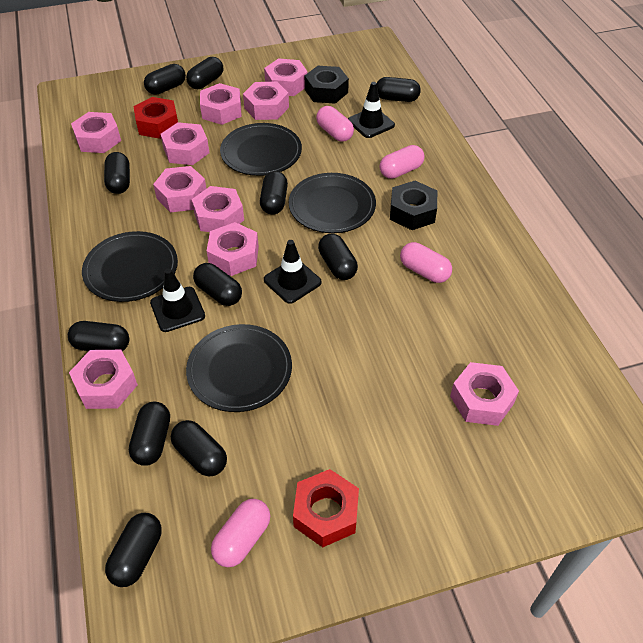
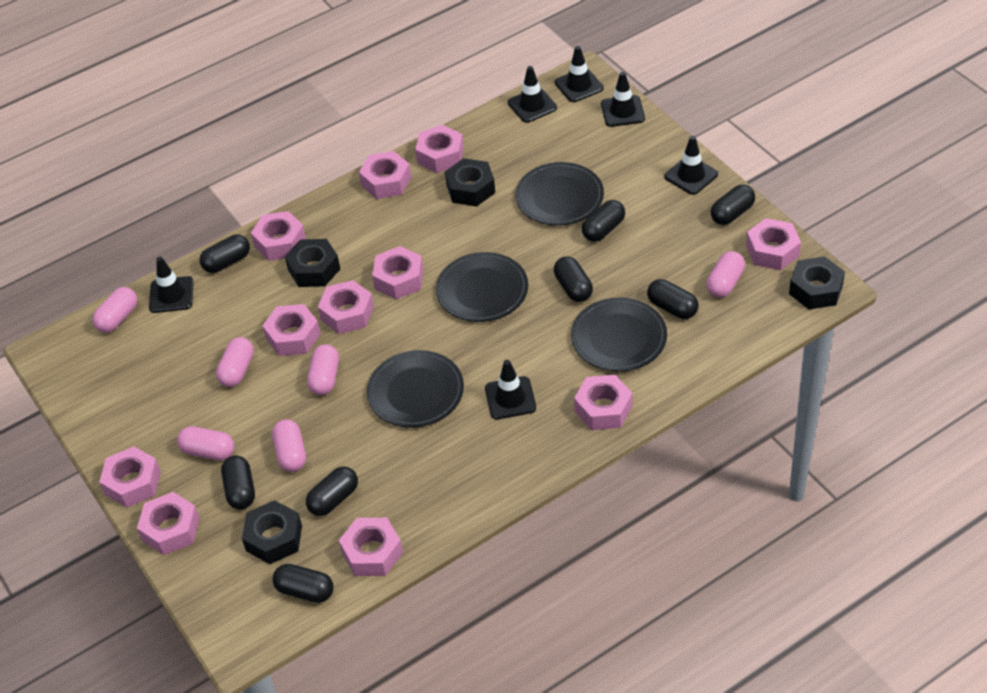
black capsule: [68,321,129,352] [104,152,130,194] [105,513,162,587] [129,402,170,466] [144,64,186,95] [171,420,227,477] [186,57,223,89] [193,263,242,306] [260,171,288,215] [318,233,358,280] [377,77,421,102] = 11 -> [200,234,250,273] [221,455,255,510] [273,564,334,603] [306,466,358,516] [554,256,593,302] [582,200,625,242] [647,279,699,319] [711,185,755,225] = 8
black nut: [305,66,349,104] [390,181,437,230] = 2 -> [242,500,302,564] [285,239,340,287] [445,158,495,206] [789,256,845,310] = 4
black traffic cone: [150,268,205,332] [264,240,321,304] [348,82,395,138] = 3 -> [149,257,194,313] [485,360,536,419] [508,66,557,123] [555,46,604,102] [601,72,645,127] [664,136,718,195] = 6
pink capsule: [211,499,270,567] [316,106,354,142] [379,145,424,179] [400,242,452,283] = 4 -> [92,287,137,333] [177,426,234,460] [216,337,254,387] [272,419,306,472] [307,344,339,395] [706,251,745,297] = 6
pink nut: [69,350,138,409] [71,112,121,153] [153,166,207,212] [161,122,209,165] [192,186,244,232] [200,83,242,125] [207,222,259,276] [243,82,289,120] [264,58,308,96] [450,362,519,426] = 10 -> [99,446,161,507] [137,492,200,555] [251,211,306,261] [262,304,321,356] [318,280,374,334] [339,518,403,576] [359,151,411,199] [372,246,424,299] [415,125,464,173] [574,375,632,430] [746,218,801,270] = 11
red nut: [133,97,178,139] [293,469,359,547] = 2 -> none = 0

